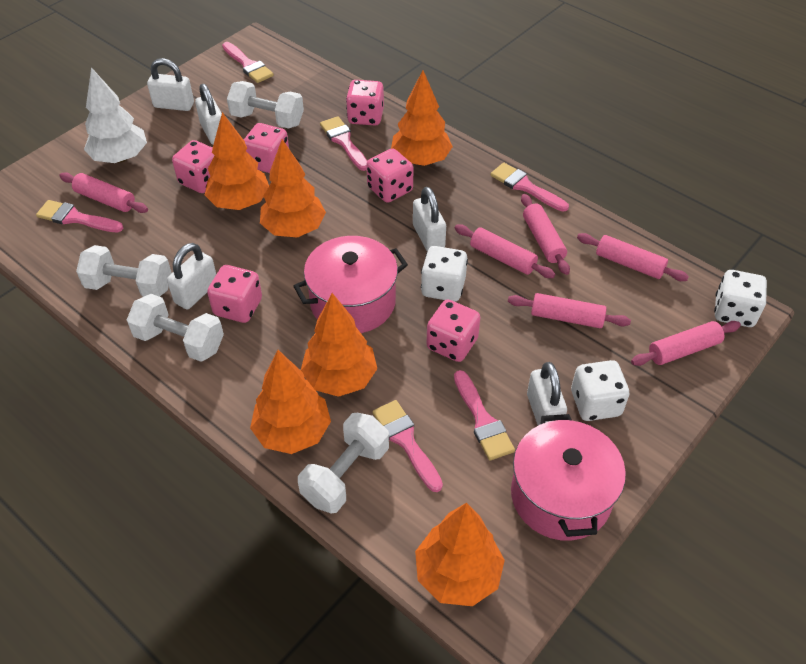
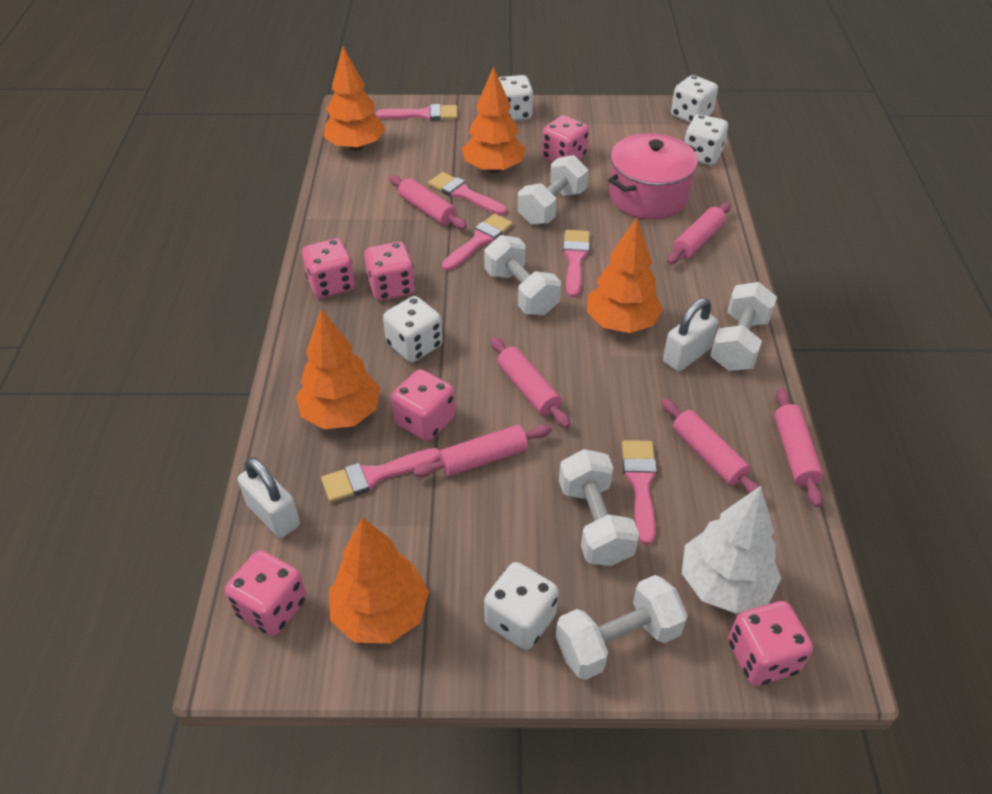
orange tree: [205,112,269,210] [250,350,331,454] [260,139,326,238] [301,293,377,397] [391,70,453,166] [415,503,505,606] = 6 -> [296,309,380,429] [323,46,385,151] [329,517,429,643] [462,66,526,173] [587,217,663,333] = 5
pink pot: [293,236,408,333] [511,414,626,541] = 2 -> [608,133,698,219] = 1
white dice: [421,246,468,302] [571,360,629,421] [714,270,767,327] = 3 -> [383,296,443,362] [484,562,559,650] [499,75,533,121] [671,75,718,123] [684,114,728,165] = 5
white dumbbell: [76,245,172,297] [127,294,224,362] [227,81,304,129] [298,413,389,513] = 4 -> [484,235,561,315] [518,155,588,225] [556,575,687,680] [559,449,639,566] [710,282,777,371] = 5
white padlock: [147,58,194,111] [167,243,216,309] [195,84,222,145] [413,187,446,251] [527,362,567,425] = 5 -> [238,457,300,538] [663,298,718,372] = 2

